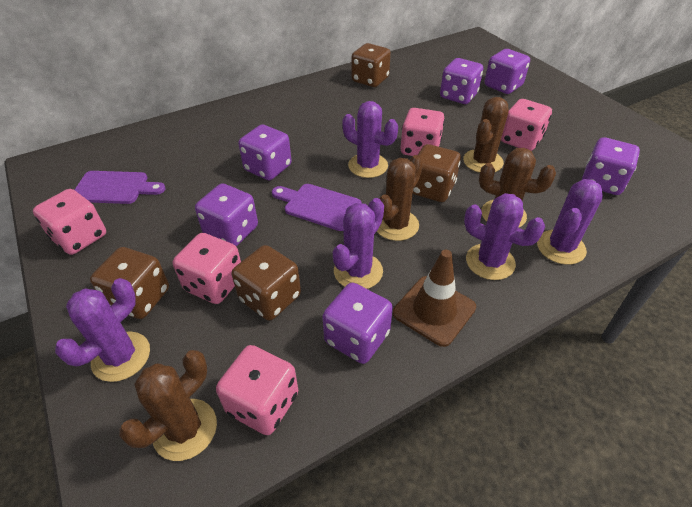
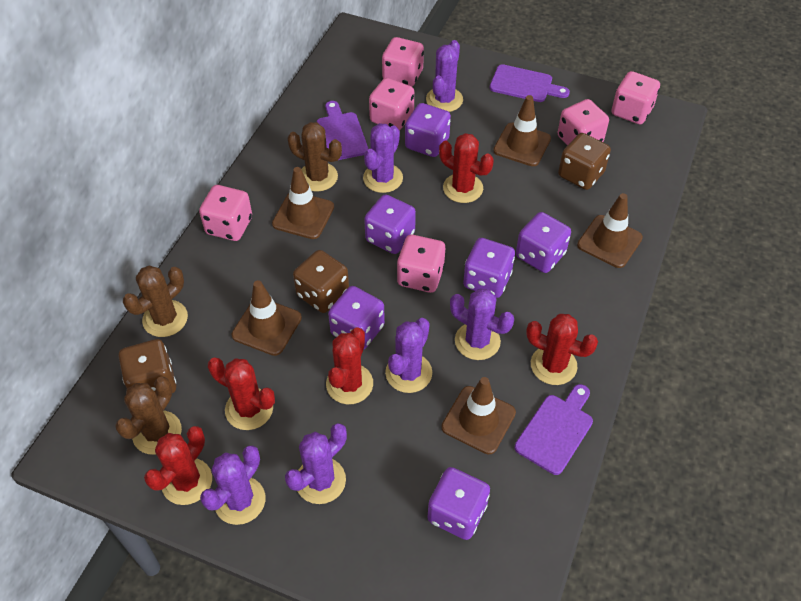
brown cactus: [119,350,217,461] [377,155,423,241] [463,97,509,173] [479,148,556,228] = 4 -> [115,377,182,455] [123,266,188,337] [287,122,342,192] = 3
brown dice: [90,247,169,319] [232,245,301,321] [352,43,391,87] [413,144,461,202] = 4 -> [119,339,176,393] [293,250,349,313] [558,133,611,190] = 3
brown traffic cone: [393,250,476,347] = 1 -> [232,280,302,356] [272,167,334,239] [442,377,516,454] [493,95,551,166] [577,193,643,268] = 5
pink dice: [33,189,106,255] [173,233,241,304] [216,345,298,435] [401,108,445,156] [501,99,552,151] = 5 -> [199,185,252,241] [369,78,414,130] [382,37,424,87] [397,234,445,293] [558,99,609,145] [611,71,660,124] = 6
purple cactus: [55,278,150,382] [333,198,384,289] [342,101,398,178] [464,193,545,280] [537,179,603,265] = 5 -> [200,446,265,525] [285,423,347,504] [363,123,403,193] [385,318,432,393] [426,40,463,112] [450,288,514,360] = 6
purple cutting board: [74,171,165,204] [272,184,362,231] = 2 -> [317,101,368,160] [490,64,570,102] [514,384,593,475] = 3
red cactus: none = 0 -> [144,426,212,505] [208,358,275,430] [326,327,373,404] [439,133,494,203] [526,314,598,385] = 5

